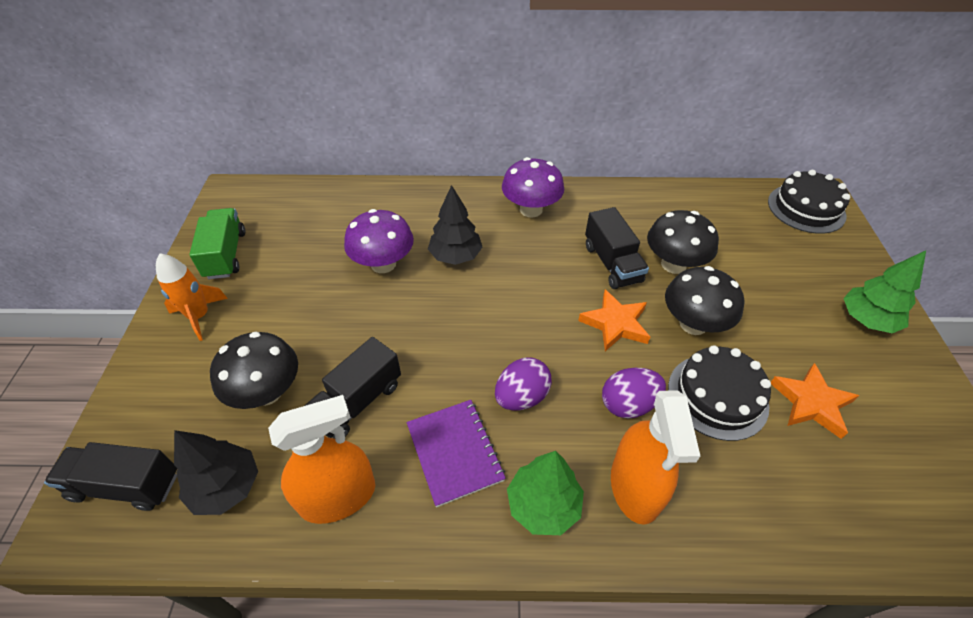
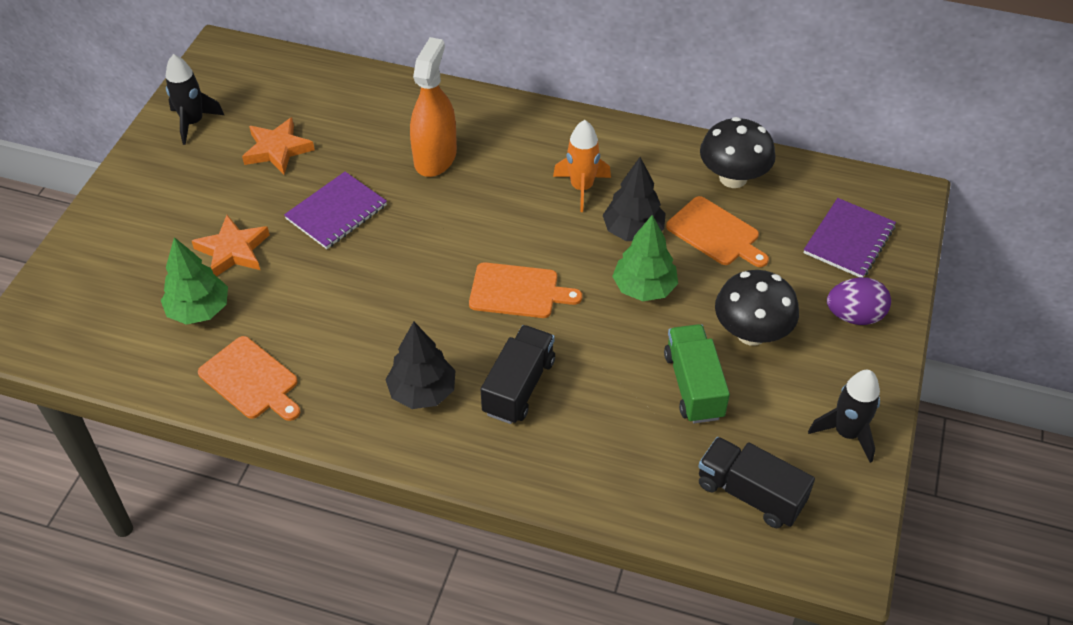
black cake: [668,345,771,441] [768,170,850,234] = 2 -> none = 0
black mushroom: [210,332,298,409] [647,210,719,274] [665,266,744,335] = 3 -> [700,117,776,188] [715,270,799,346] = 2
black rocket: none = 0 -> [166,54,224,145] [808,370,880,463] = 2
black truck: [44,442,177,511] [305,337,401,439] [585,207,649,289] = 3 -> [481,325,555,424] [698,437,815,528] = 2
orange cutting board: none = 0 -> [198,336,300,421] [469,262,582,318] [666,196,769,267] = 3
orange spray bottle: [268,395,375,524] [611,390,700,525] = 2 -> [410,37,457,177] = 1
purple egg: [495,358,552,411] [602,368,666,418] = 2 -> [827,277,891,325] = 1
purple mushroom: [344,209,414,273] [502,157,564,218] = 2 -> none = 0
purple notebook: [407,400,506,507] = 1 -> [284,172,387,249] [804,198,896,277] = 2

